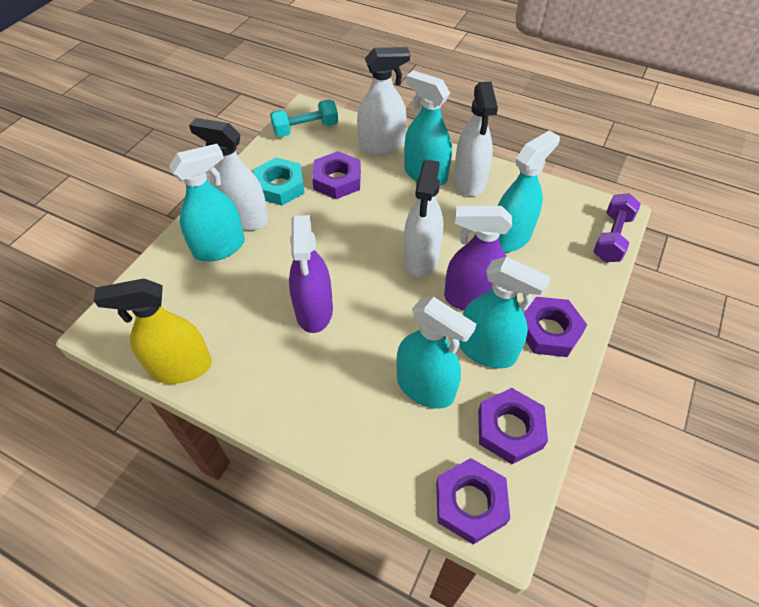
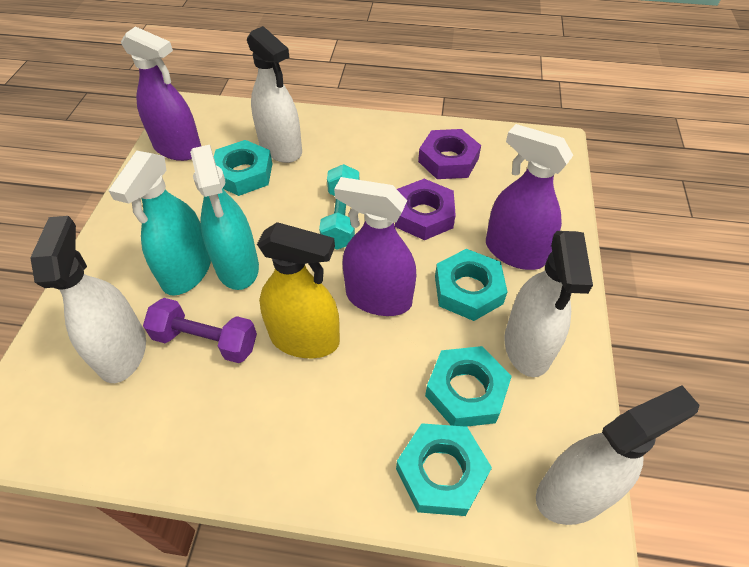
purple nut: [312,151,361,199] [436,458,510,544] [478,388,548,464] [524,297,587,357] = 4 -> [395,179,456,240] [418,129,481,179] = 2
purple spray bottle: [289,215,333,333] [444,206,512,311] = 2 -> [121,26,201,161] [334,177,416,316] [486,124,574,270] = 3
turquoise nut: [254,157,305,206] = 1 -> [214,140,272,196] [396,423,492,516] [425,346,512,427] [435,249,507,321] = 4
turquoise spray bottle: [169,144,245,261] [396,297,476,409] [404,70,452,186] [459,257,551,369] [497,130,560,253] = 5 -> [108,151,211,296] [190,145,259,290] = 2

